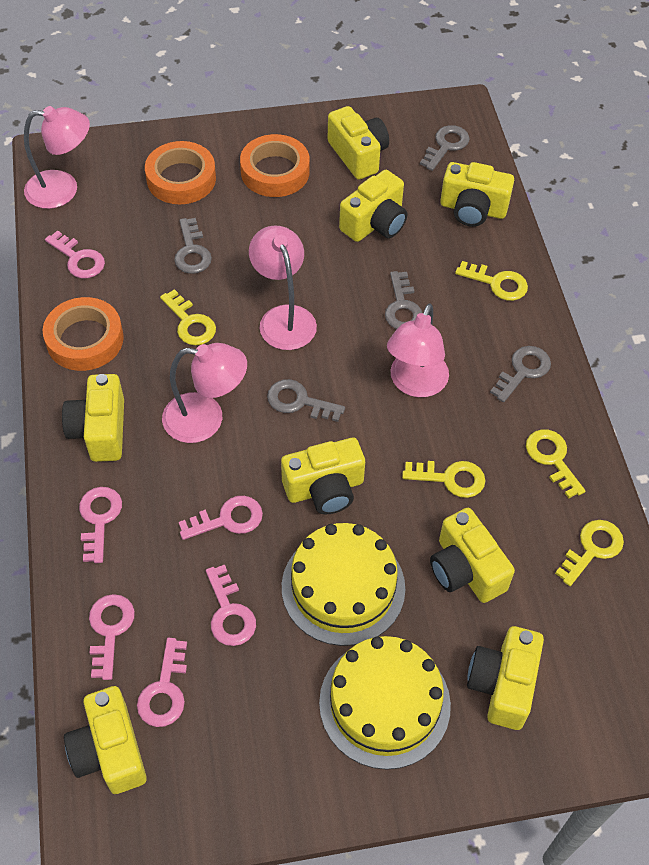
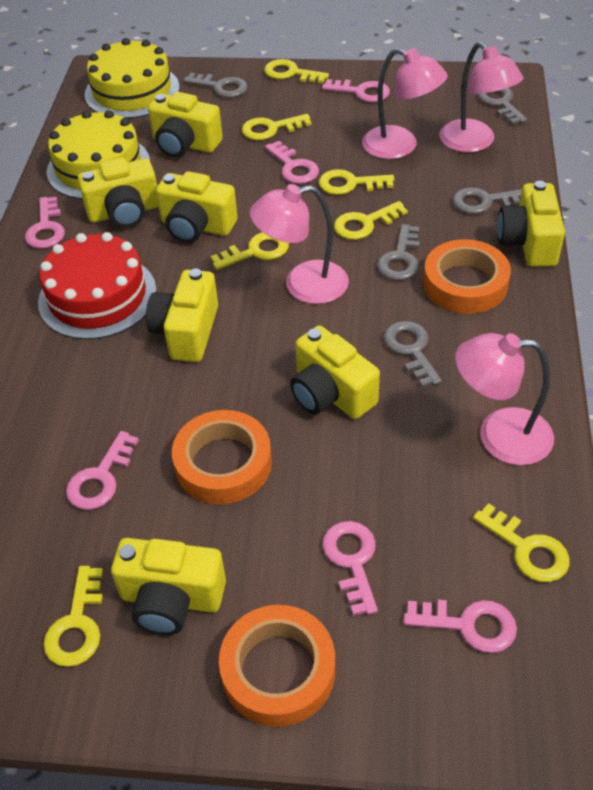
red cake: none = 0 -> [38,232,157,340] = 1
yellow camera: [62,374,124,462] [64,686,147,794] [281,438,365,514] [328,106,389,180] [339,170,407,242] [430,508,515,603] [440,162,514,227] [467,626,544,730] = 8 -> [78,158,159,228] [111,538,226,635] [146,268,218,362] [148,92,223,157] [156,171,238,243] [290,326,380,419] [497,181,565,267] = 7
yellow key: [160,289,216,345] [402,461,485,498] [455,261,528,301] [526,429,585,498] [555,520,624,586] = 5 -> [43,566,103,667] [210,232,289,270] [242,114,312,140] [264,59,329,84] [319,169,395,195] [334,201,408,240] [473,503,570,582] = 7

